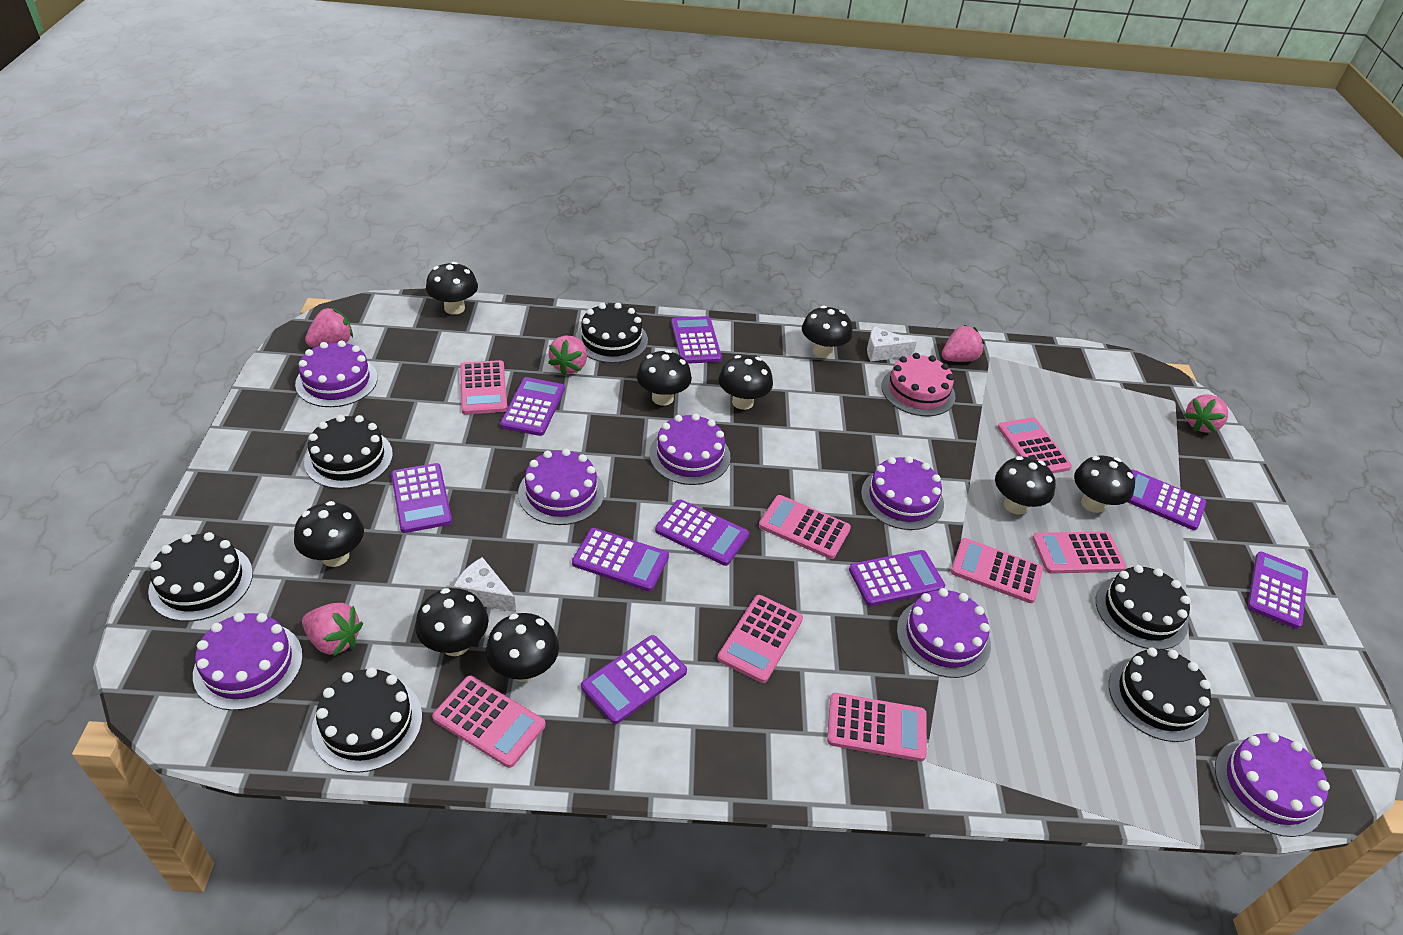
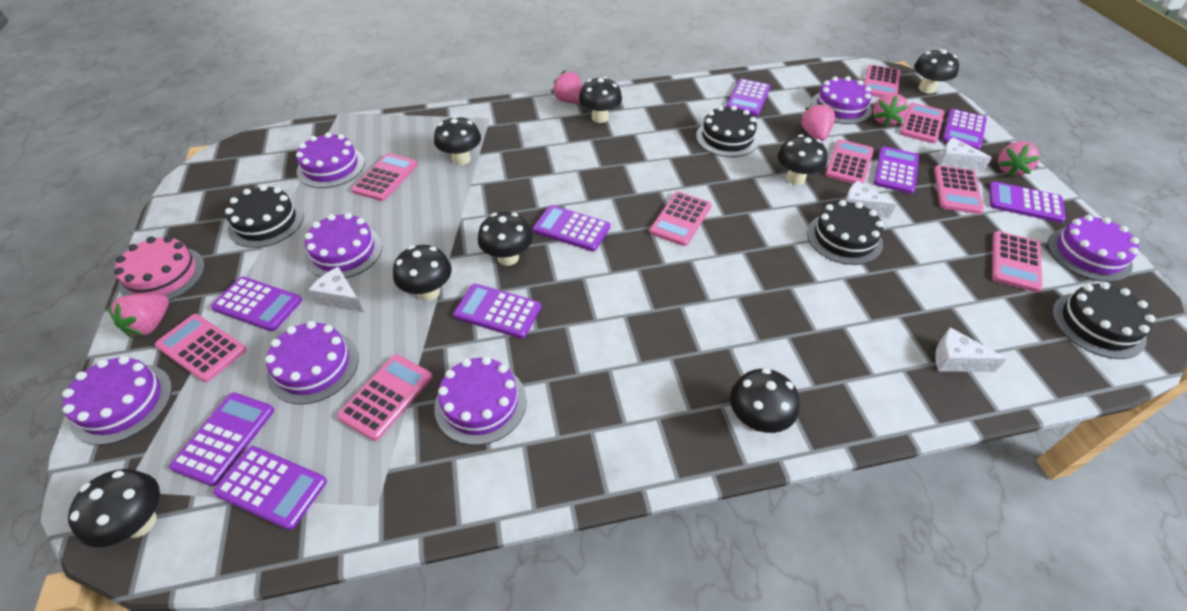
black cake: [148,532,253,621] [304,415,393,489] [311,667,422,773] [575,303,648,363] [1096,565,1190,650] [1109,647,1211,742] = 6 -> [225,185,304,248] [696,105,759,157] [807,200,884,265] [1052,282,1156,359] = 4
black mushroom: [294,501,364,567] [415,588,488,656] [426,262,478,315] [486,613,559,682] [637,350,692,406] [718,355,773,410] [802,306,853,358] [995,456,1055,514] [1074,455,1135,513] = 9 -> [68,469,160,547] [393,245,452,301] [434,116,481,165] [478,212,533,266] [579,77,622,123] [730,368,800,433] [778,134,827,185] [914,49,959,93] = 8
pink calculator: [432,676,546,768] [460,360,507,414] [718,595,803,683] [759,495,851,559] [827,693,927,761] [951,538,1043,603] [998,417,1072,473] [1032,532,1126,574] = 8 -> [155,314,246,382] [337,354,433,441] [351,153,418,201] [650,191,712,246] [825,139,874,184] [864,65,900,97] [900,103,945,143] [934,165,984,214] [992,231,1043,292] = 9
white cheese: [453,557,516,612] [867,326,917,362] = 2 -> [309,267,364,312] [845,181,896,218] [935,327,1007,372] [938,137,992,172] = 4

